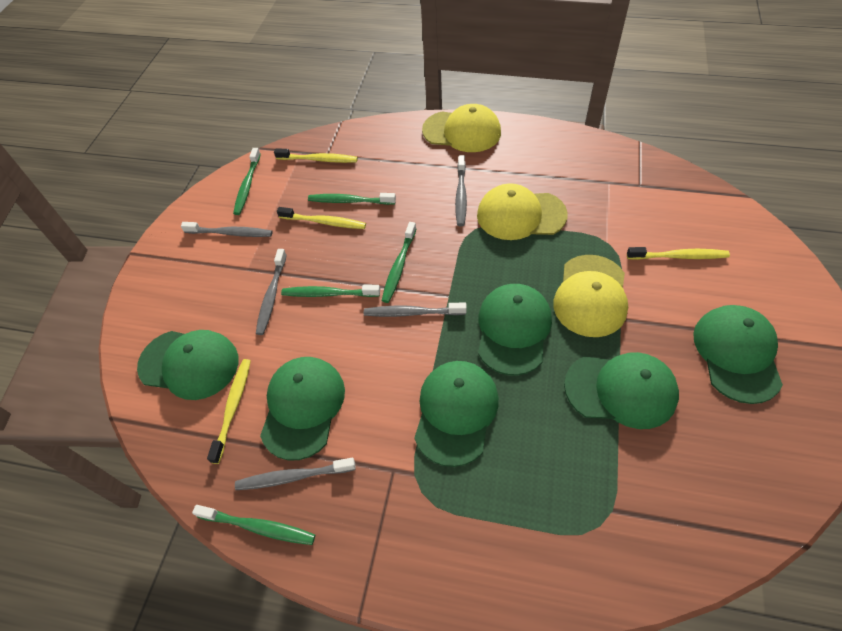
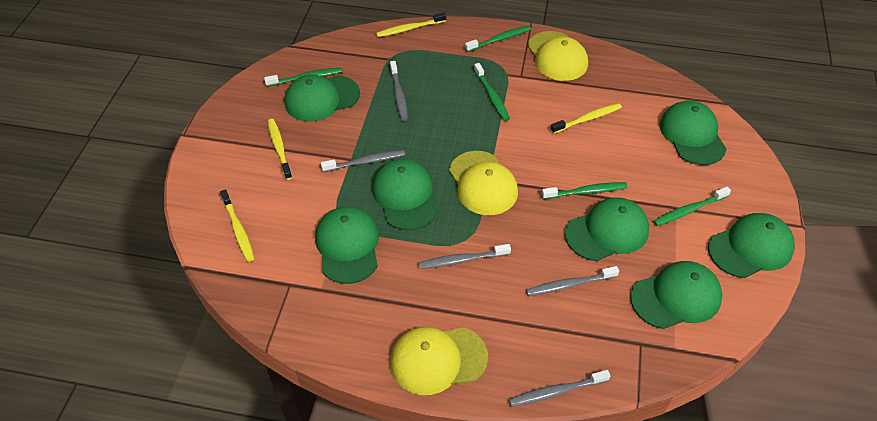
green cap: [137,330,238,400] [260,357,345,460] [414,361,499,467] [478,284,552,376] [564,352,679,429] [693,305,783,404] = 6 -> [285,74,360,121] [315,206,379,284] [372,159,438,230] [565,197,649,261] [630,261,722,329] [660,100,727,165] [708,213,795,278] = 7

